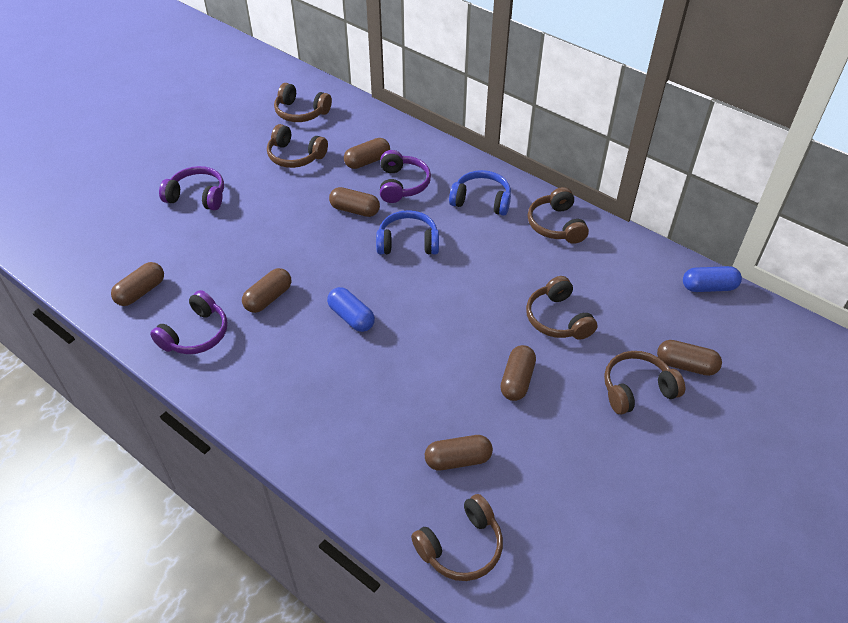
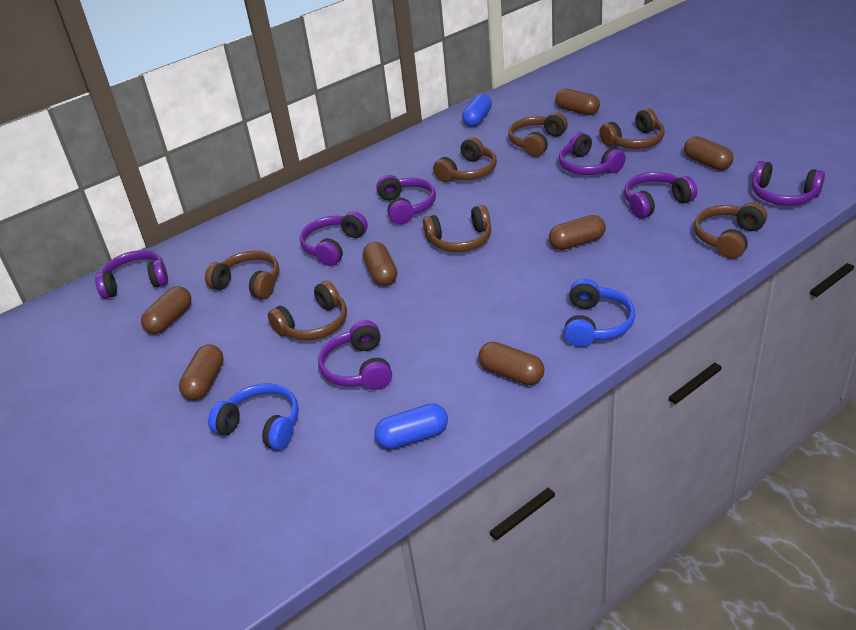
brown headphones: [267,124,328,168] [274,83,332,122] [411,494,503,581] [526,276,598,340] [528,187,589,244] [604,351,685,415] = 6 -> [205,251,279,299] [268,281,347,340] [423,205,491,252] [433,137,497,182] [508,112,568,157] [599,108,665,149] [694,202,767,259] = 7
purple headphones: [150,290,228,354] [159,166,224,210] [380,150,431,203] = 3 -> [95,250,168,299] [300,211,368,266] [318,320,392,390] [376,175,436,224] [559,132,626,175] [624,172,697,218] [752,161,825,206] = 7

